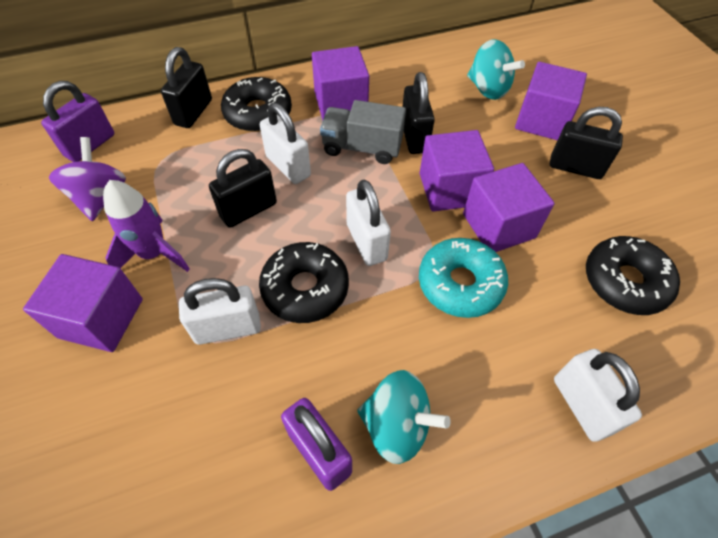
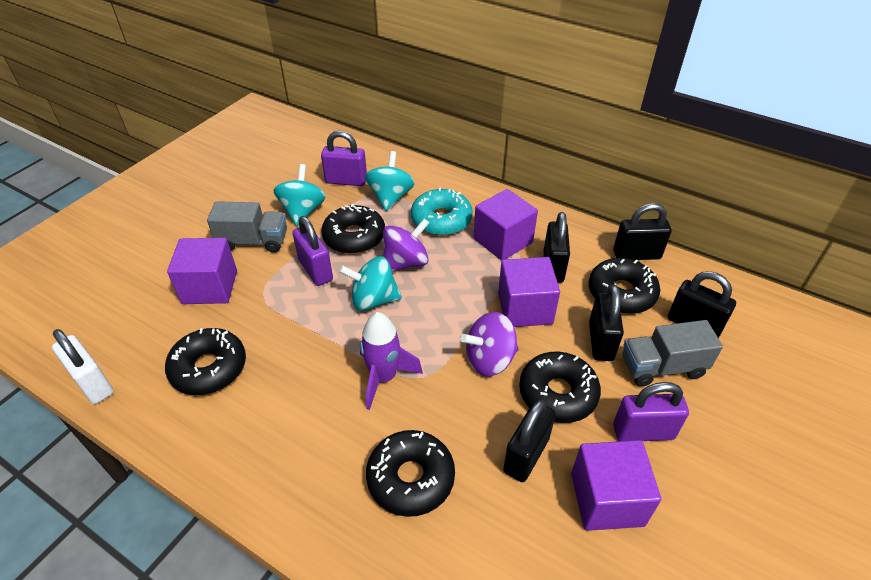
black donut: [221,77,292,132] [259,242,349,323] [586,236,680,315] = 3 -> [165,328,246,395] [321,203,385,254] [366,430,455,517] [519,351,601,423] [589,258,660,314] = 5
black padlock: [161,47,212,128] [209,149,277,228] [402,72,435,154] [550,107,623,179] = 4 -> [503,400,556,482] [544,212,570,283] [589,285,624,361] [613,203,672,260] [668,271,736,338] = 5
grey truck: [320,100,406,164] = 1 -> [207,201,287,253] [622,320,723,387] = 2
purple cube: [23,254,143,352] [312,46,369,120] [419,130,494,212] [463,163,555,252] [515,62,587,141] = 5 -> [167,238,237,304] [473,189,538,261] [498,257,560,327] [571,440,662,531] = 4
purple padlock: [41,81,114,162] [281,398,352,491] = 2 -> [292,216,333,286] [321,131,367,186] [613,382,689,441] = 3
purple spinning top: [49,137,126,221] = 1 -> [383,218,429,271] [460,312,519,376] = 2
turquoise spinning top: [357,370,451,464] [467,39,525,100] = 2 -> [274,164,326,226] [339,256,402,311] [365,151,415,211] = 3
white padlock: [179,278,261,345] [260,103,311,184] [346,180,391,266] [554,349,642,442] = 4 -> [52,329,114,404] = 1

